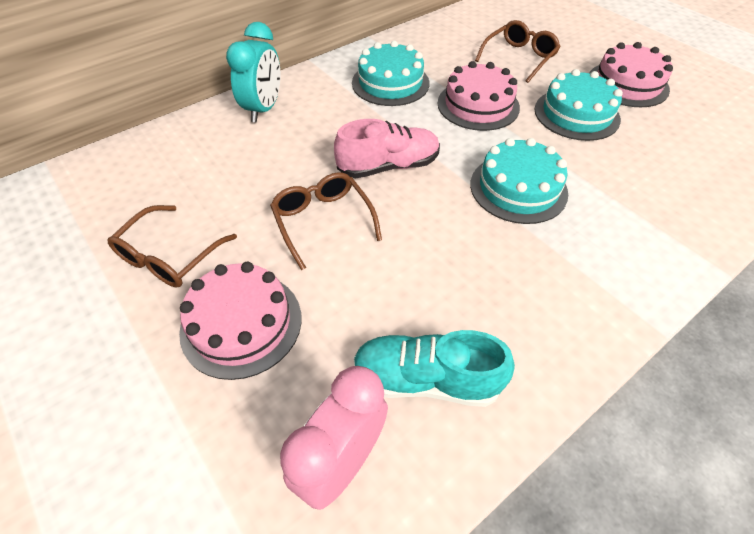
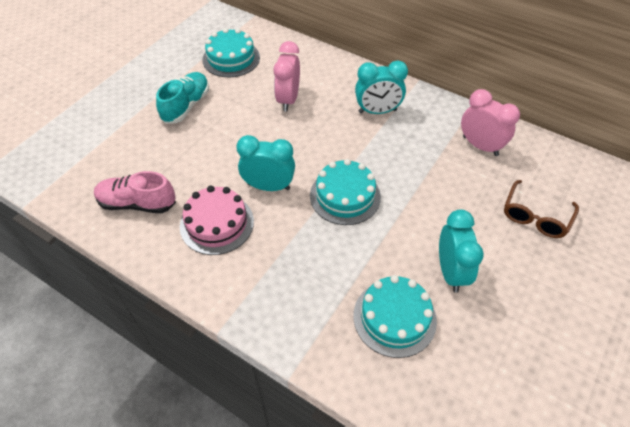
brown glasses: [107,205,237,287] [270,172,382,270] [475,20,561,83] = 3 -> [504,180,579,238] = 1
pink cake: [179,262,302,380] [437,61,520,131] [590,42,673,107] = 3 -> [180,186,254,255] = 1
pink clock: [280,366,388,510] = 1 -> [274,41,300,112] [461,89,520,156] = 2
turquoise clock: [226,22,280,123] = 1 -> [237,135,295,191] [355,60,408,114] [439,209,484,293] = 3

